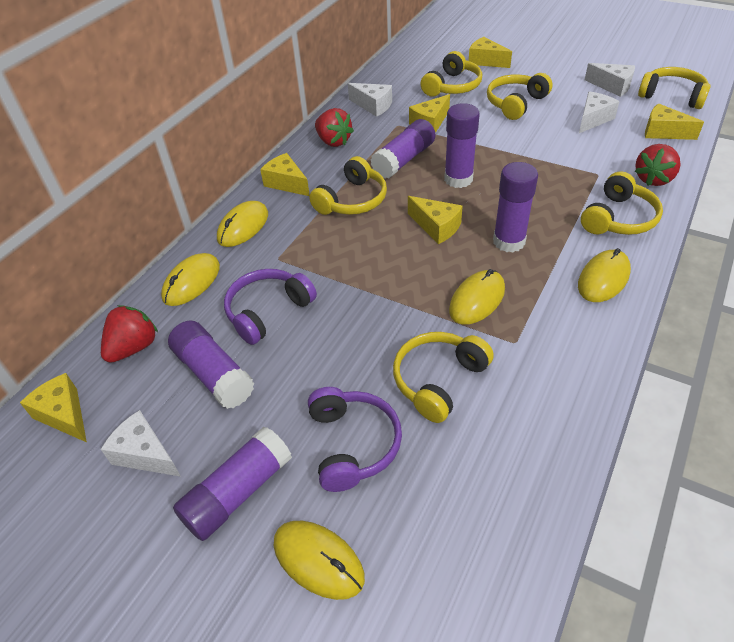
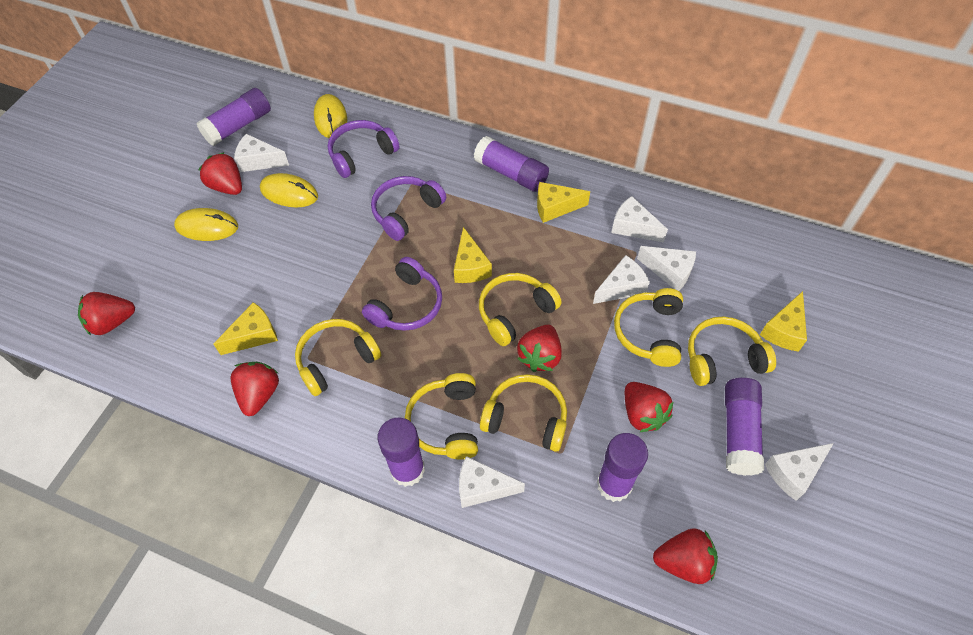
purple headphones: [224,269,317,345] [308,387,402,492] = 2 -> [328,120,400,178] [362,257,442,331] [371,176,446,241] = 3
red strawberry: [101,305,158,363] [315,108,354,147] [635,144,681,186] = 3 -> [78,292,135,336] [198,152,242,195] [231,362,279,416] [517,325,562,372] [625,382,674,432] [653,528,718,584] = 6
white cheese: [101,410,181,477] [348,83,392,117] [579,91,620,133] [585,63,635,97] = 4 -> [234,134,289,172] [459,456,525,508] [593,255,650,304] [611,196,668,242] [637,246,696,291] [765,443,834,501] = 6
yellow cheese: [20,373,87,442] [260,153,310,196] [408,196,463,244] [409,94,450,133] [469,37,512,68] [645,104,704,140] = 6 -> [213,302,278,355] [454,227,492,283] [537,182,590,223] [760,291,807,352] = 4
yellow mouse: [161,253,220,306] [217,201,268,247] [274,521,365,600] [449,269,505,324] [578,248,631,302] = 5 -> [174,208,238,241] [260,173,318,207] [314,94,347,138] = 3

